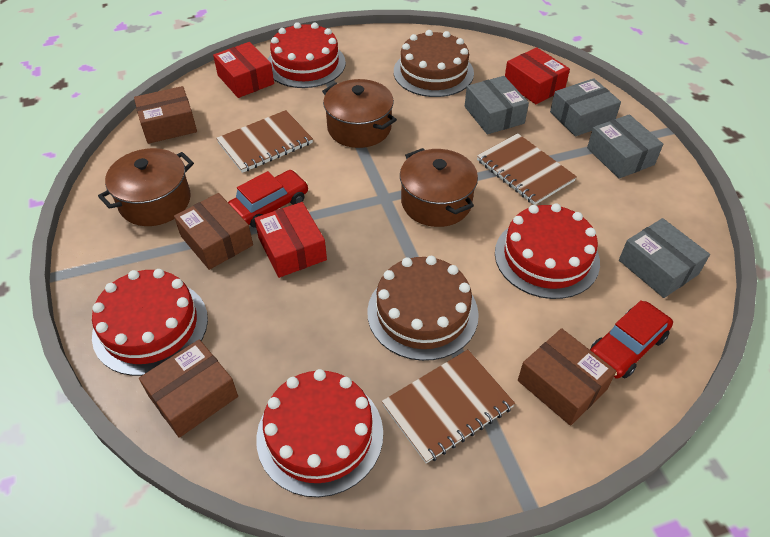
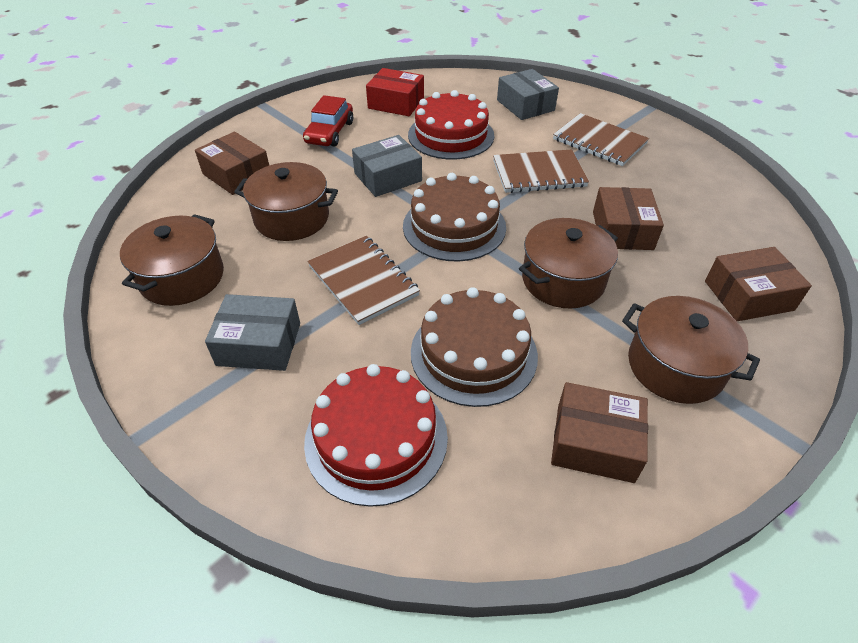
brown pot: [98,148,194,226] [322,79,397,148] [400,148,478,227] = 3 -> [120,214,224,306] [234,162,338,241] [519,218,618,309] [622,296,760,404] = 4
grey box: [465,76,529,134] [550,78,621,137] [587,114,663,179] [619,218,710,298] = 4 -> [205,294,300,371] [352,135,422,197] [497,69,559,120] = 3
red box: [213,42,274,98] [254,202,327,278] [505,47,570,104] = 3 -> [366,68,424,116] = 1
red cake: [92,269,208,376] [256,369,383,497] [268,22,346,88] [495,204,600,299] = 4 -> [304,364,448,507] [408,90,494,160] = 2
red car: [228,170,308,228] [590,300,673,379] = 2 -> [303,95,353,147] = 1

